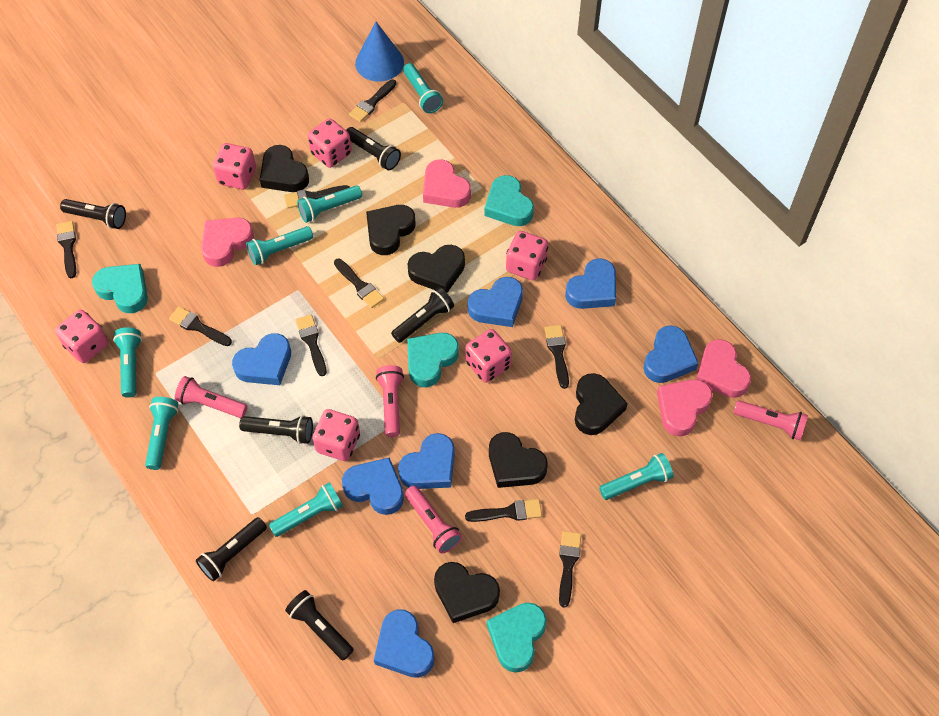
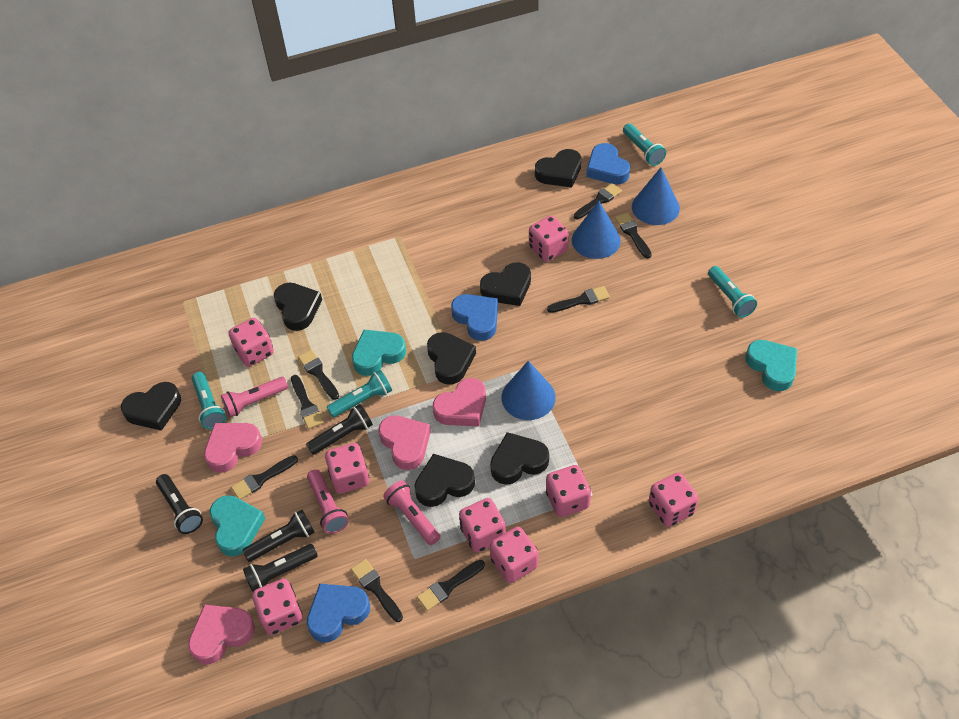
black brush: [56,221,76,278] [169,306,232,346] [284,185,350,208] [296,315,327,376] [334,259,384,308] [349,79,396,122] [465,499,542,522] [544,325,569,389] [559,531,581,607] = 9 -> [231,455,298,500] [291,375,323,429] [298,350,339,400] [351,559,403,622] [417,560,485,611] [547,286,610,313] [574,183,622,219] [615,213,652,258] = 8
black flashlight: [60,199,126,229] [196,517,267,581] [239,415,313,444] [285,590,354,660] [346,127,401,170] [391,287,454,343] = 6 -> [156,474,203,534] [242,510,315,562] [243,544,318,592] [306,404,373,455] = 4
black heart: [260,145,309,192] [366,205,415,255] [408,245,465,293] [434,562,500,623] [489,432,548,488] [575,373,628,435] = 6 -> [121,382,181,431] [274,283,322,331] [414,454,475,507] [427,332,476,385] [480,262,531,306] [490,432,549,485] [535,149,581,188] = 7
blue cone: [355,22,404,81] = 1 -> [502,361,556,420] [572,201,621,259] [632,168,680,225] = 3
blue heart: [232,333,291,385] [342,457,404,515] [374,609,435,678] [398,433,455,489] [468,277,523,327] [565,258,616,309] [643,326,699,383] = 7 -> [307,584,370,642] [451,294,498,341] [586,143,630,184] = 3
pink dice: [55,310,108,363] [213,143,256,189] [308,118,352,168] [312,409,360,461] [465,329,512,383] [506,231,548,280] = 6 -> [228,318,274,367] [252,579,302,635] [325,443,369,494] [459,498,506,552] [490,527,538,583] [529,216,569,262] [546,465,591,517] [649,472,699,527] = 8
pink flashlight: [175,376,247,418] [376,365,404,437] [405,486,462,553] [733,400,808,440] = 4 -> [221,377,288,418] [307,469,349,534] [383,480,440,545] = 3
turquoise flashlight: [113,327,142,398] [145,397,178,470] [246,226,313,265] [269,482,343,537] [297,185,362,223] [403,63,443,113] [599,453,673,500] = 7 -> [192,372,226,429] [327,370,392,418] [623,124,666,166] [708,266,757,318] = 4
turquoise heart: [92,264,148,313] [407,333,459,387] [484,175,534,226] [487,602,547,673] = 4 -> [210,495,265,557] [352,330,406,376] [746,340,797,391] = 3

